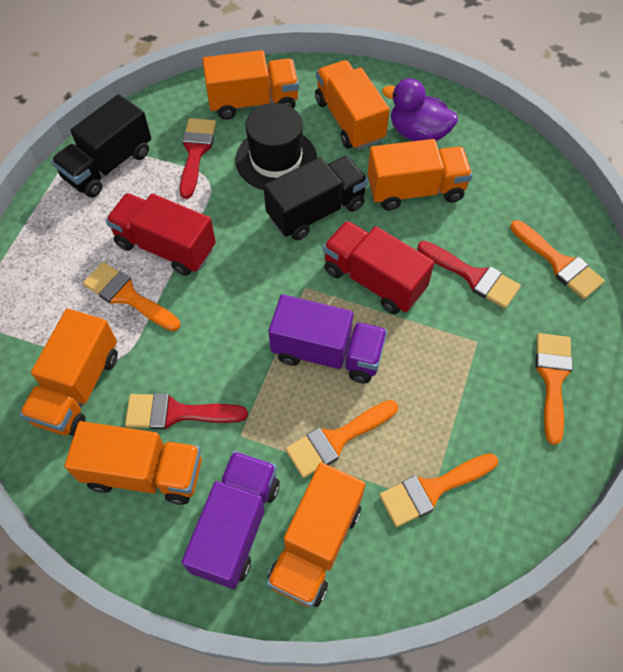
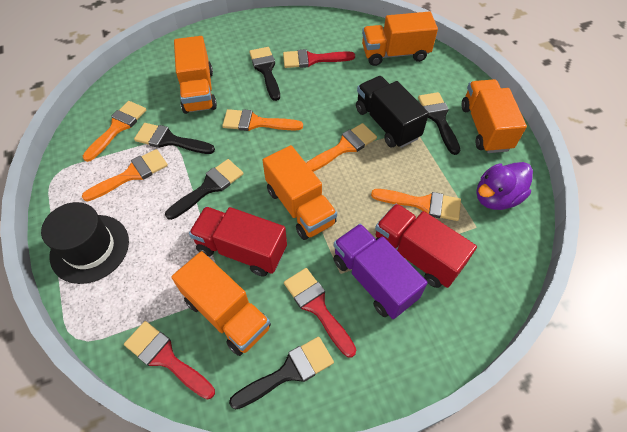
black brush: none = 0 -> [134,123,215,154] [165,159,243,220] [229,337,334,409] [249,47,280,101] [418,92,460,155] = 5
black truck: [51,94,151,198] [263,156,368,240] = 2 -> [356,76,429,148] = 1
orange truck: [20,309,118,436] [65,421,202,505] [202,50,299,120] [267,463,365,607] [315,60,390,150] [367,139,473,210] = 6 -> [171,251,271,356] [174,36,217,114] [262,145,337,240] [362,11,438,66] [462,79,527,153] = 5
purple truck: [182,451,279,589] [269,294,387,383] = 2 -> [333,224,428,319] = 1

